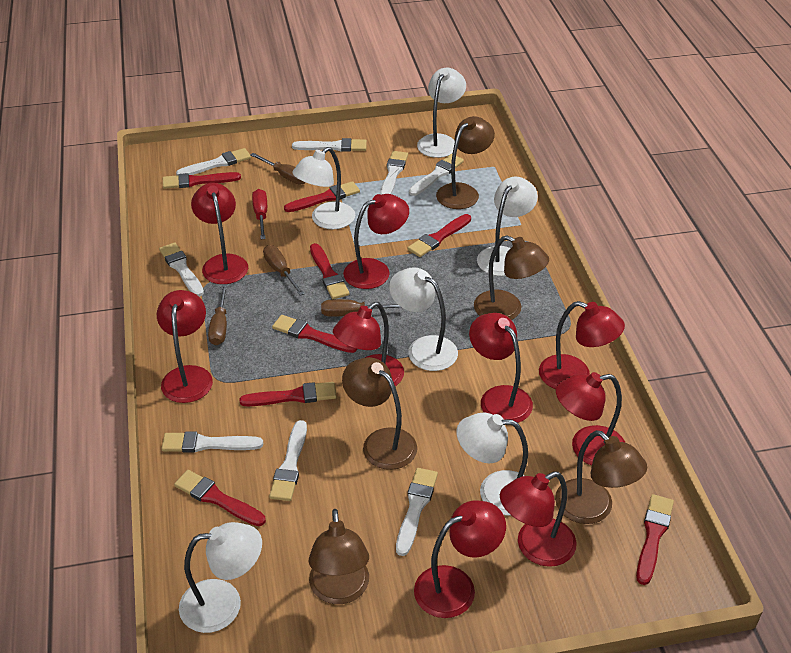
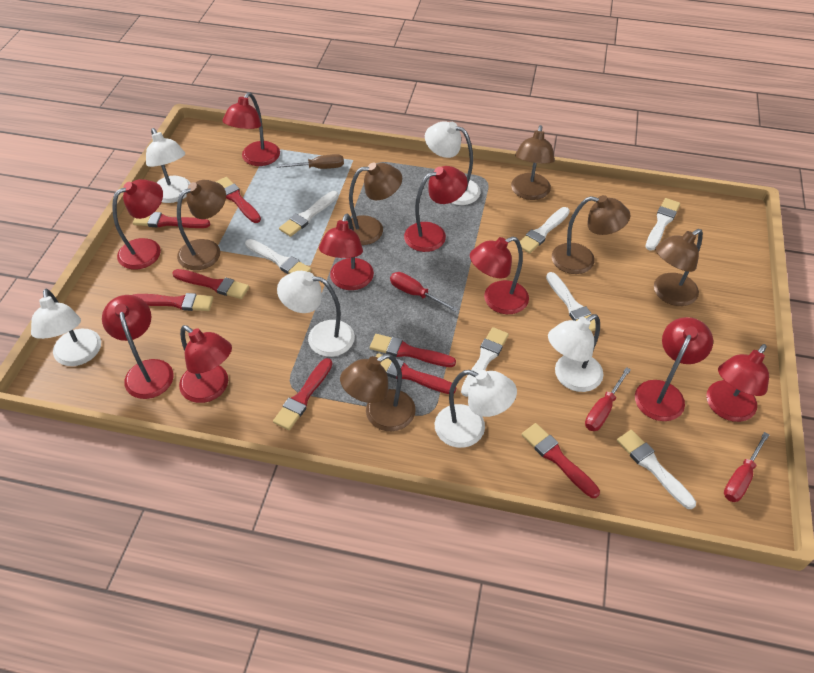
brown lamp: [309,509,369,604] [342,357,417,470] [436,116,495,209] [474,235,549,320] [555,430,647,524] = 5 -> [177,180,226,270] [340,354,416,431] [347,163,402,245] [511,125,555,200] [552,195,630,274] [654,229,703,306] = 6
brown screwdriver: [208,284,228,345] [250,153,306,184] [263,245,305,296] [321,299,402,317] = 4 -> [276,154,344,169] = 1
red screwdriver: [252,189,267,239] = 1 -> [390,272,458,312] [585,367,631,431] [724,432,769,502] = 3
white brush: [159,243,204,297] [161,431,263,453] [176,148,251,175] [269,420,307,501] [292,138,367,152] [380,151,408,195] [396,468,438,556] [409,154,464,196] = 8 -> [245,239,312,274] [279,191,338,237] [461,327,509,397] [520,207,570,253] [546,272,596,332] [617,430,696,509] [646,198,680,251] = 7

